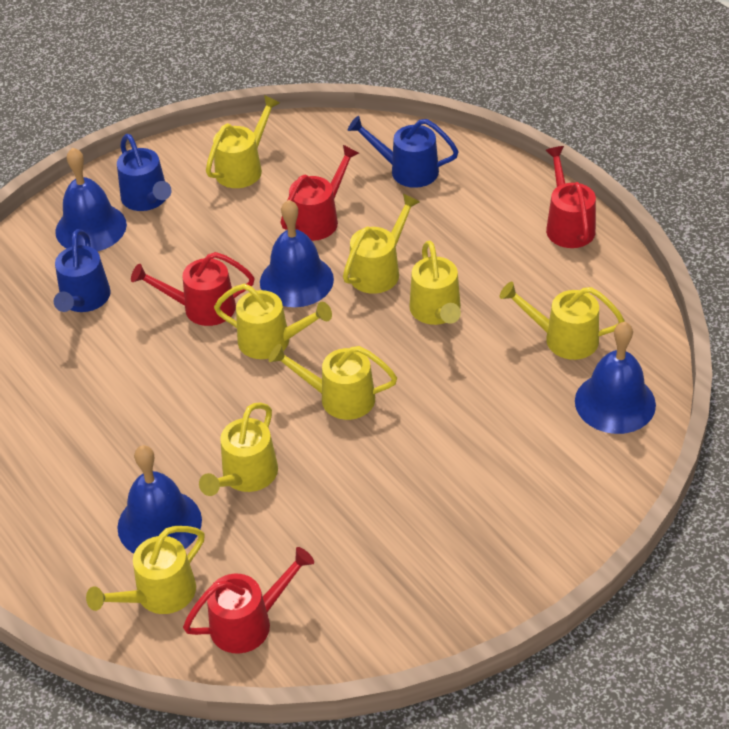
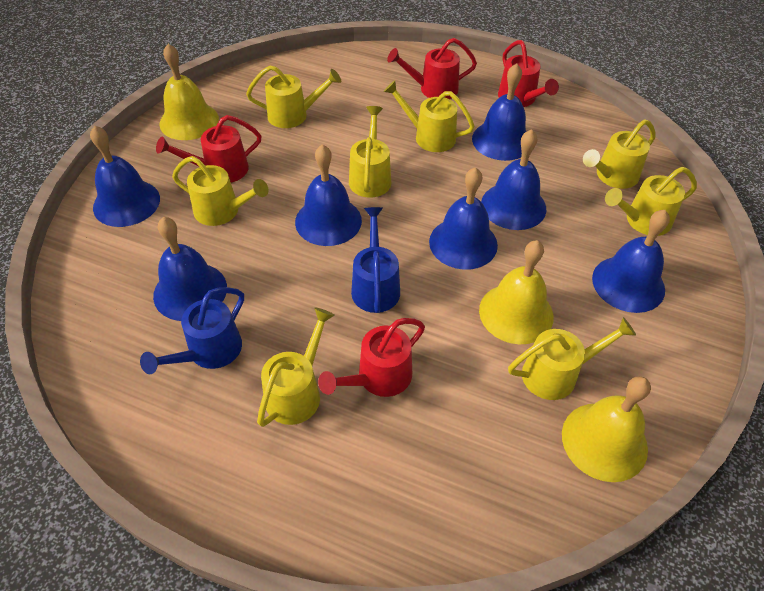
blue bell: [55,148,127,251] [117,445,202,554] [260,200,334,307] [575,322,656,434] = 4 -> [90,125,160,227] [153,217,227,321] [295,144,362,246] [429,167,498,270] [472,63,527,161] [481,129,546,230] [592,210,670,313] = 7
blue watering can: [54,229,111,312] [117,134,171,211] [348,116,459,188] = 3 -> [140,287,244,374] [351,207,400,313] = 2
yellow bell: none = 0 -> [159,44,219,140] [479,240,554,344] [562,376,651,482] = 3

